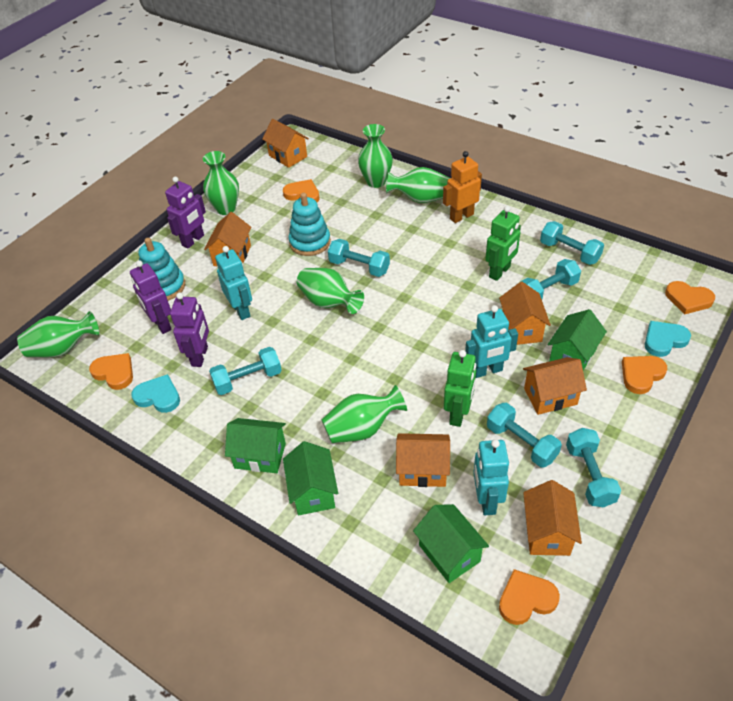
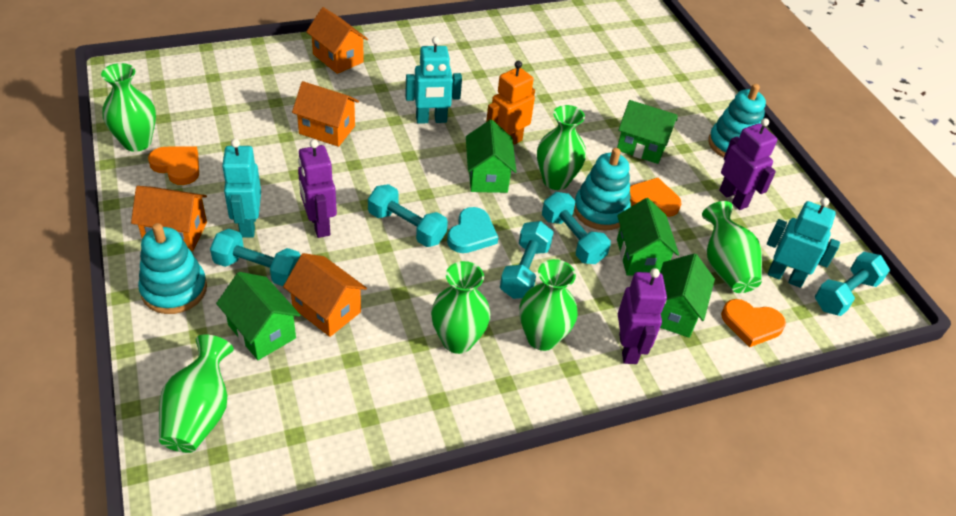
green house: [225,418,286,473] [283,441,338,515] [413,504,489,583] [547,309,607,370] = 4 -> [216,272,300,360] [466,120,517,193] [617,100,678,164] [617,198,679,276] [660,253,715,338] = 5
green robot: [444,350,476,427] [485,206,521,281] = 2 -> none = 0
orange heart: [89,353,133,390] [283,179,320,202] [499,569,560,625] [622,356,667,394] [665,281,715,314] = 5 -> [148,147,199,185] [630,178,682,217] [721,299,786,347] = 3
orange house: [204,212,252,267] [262,119,309,168] [396,433,450,487] [499,282,551,345] [523,357,587,415] [523,480,582,556] = 6 -> [131,186,207,251] [283,253,367,337] [292,81,359,147] [306,7,368,74] = 4
turquoise dumbbell: [209,347,282,395] [328,239,390,277] [487,403,562,467] [520,259,581,299] [540,221,604,265] [566,428,621,507] = 6 -> [210,229,301,286] [368,184,448,247] [500,221,554,299] [542,192,611,264] [815,252,890,316] = 5
turquoise heart: [131,374,180,413] [645,321,691,357] = 2 -> [447,207,499,253] = 1
turquoise stacking toy: [139,238,185,301] [288,193,331,256] = 2 -> [138,223,207,314] [574,148,631,231] [708,84,766,158] = 3

